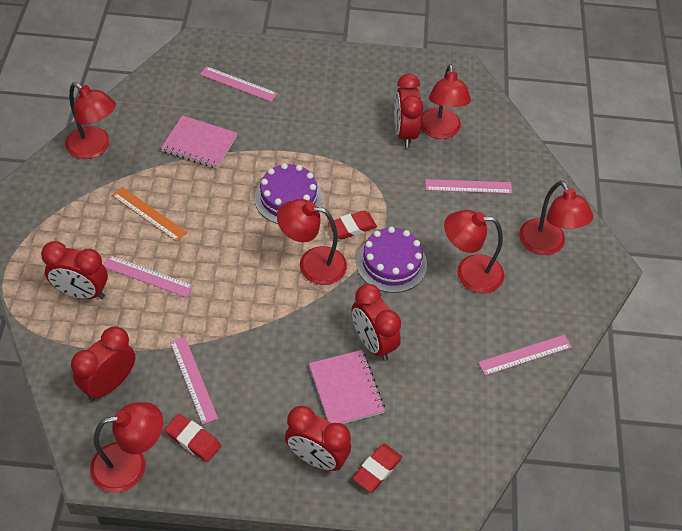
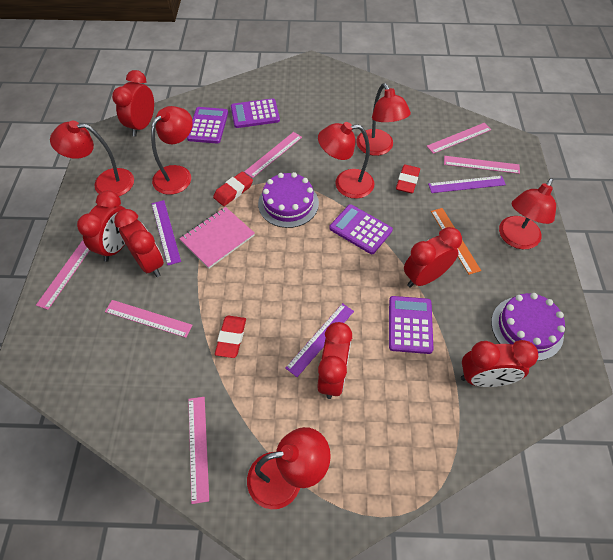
pink notebook: [161,115,237,169] [309,350,385,424] = 2 -> [179,207,255,269] = 1
pink ruler: [103,255,194,298] [170,337,218,425] [200,66,277,102] [425,179,512,194] [478,335,572,376] = 5 -> [36,240,90,310] [105,300,192,338] [188,397,209,504] [244,132,302,178] [427,123,492,154] [444,156,520,174] = 6
purple calculator: none = 0 -> [187,107,228,143] [231,98,280,128] [329,204,393,254] [389,296,433,354] = 4
purple ruler: none = 0 -> [152,200,181,265] [286,303,354,377] [428,176,506,193] = 3
red clock: [41,241,108,299] [71,326,135,401] [285,406,351,471] [352,284,401,361] [394,74,424,148] = 5 -> [77,190,125,262] [112,70,154,136] [114,209,164,277] [317,322,352,399] [404,227,462,288] [461,340,538,387] = 6

